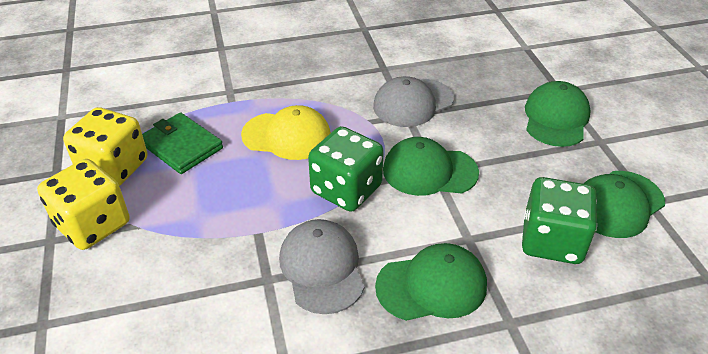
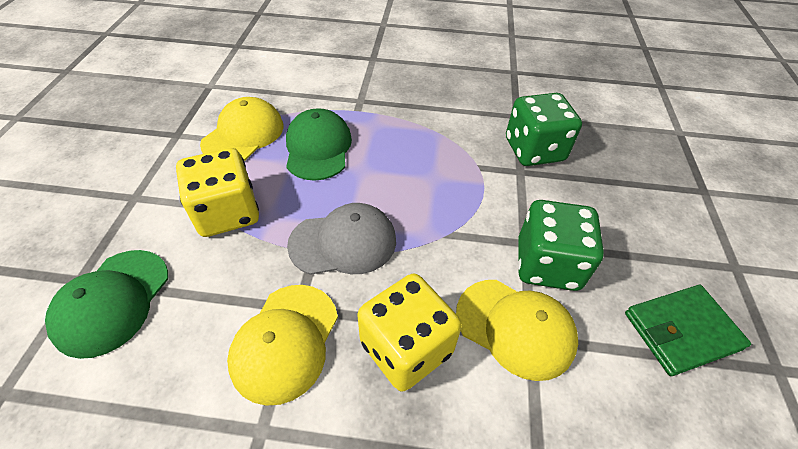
green cap: [375,243,487,321] [383,137,479,196] [525,81,591,147] [583,171,665,238] = 4 -> [45,250,168,359] [286,108,352,181] = 2
grey cap: [279,219,364,314] [373,76,454,127] = 2 -> [287,203,396,275] = 1
yellow cap: [241,105,331,160] = 1 -> [200,97,283,161] [227,285,338,406] [456,280,578,381] = 3

